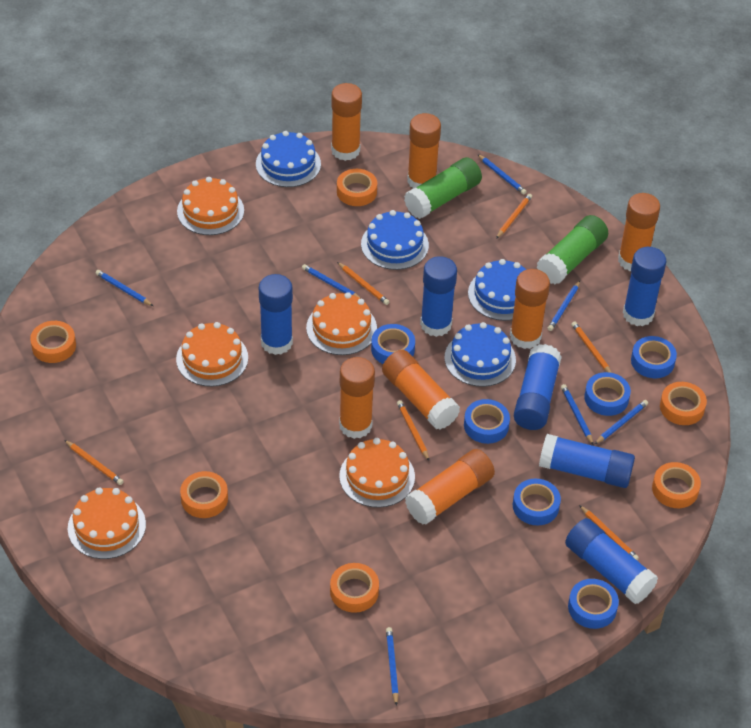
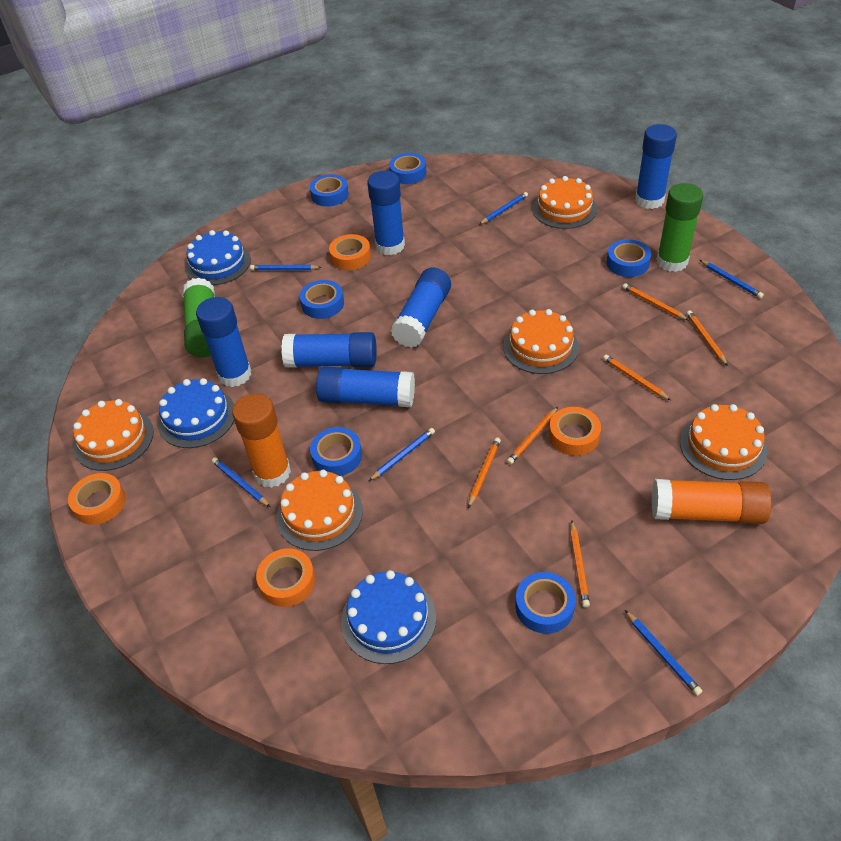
blue cake: [256,131,321,187] [361,210,429,270] [445,322,516,387] [468,259,526,321] = 4 -> [158,378,234,448] [185,230,251,285] [341,570,436,664] = 3
blue pencil: [96,270,153,306] [302,264,361,299] [386,627,399,706] [477,154,527,195] [548,281,580,331] [561,384,593,445] [595,400,648,444] = 7 -> [212,457,270,507] [250,265,322,270] [369,428,435,481] [479,192,528,224] [625,610,702,696] [700,260,764,299] = 6
orange glue stick: [331,83,362,161] [339,357,375,439] [382,350,460,430] [405,449,495,525] [407,113,441,189] [510,269,550,349] [618,193,660,271] = 7 -> [232,394,291,488] [652,479,772,524] = 2
orange tape: [30,321,76,363] [180,471,228,518] [330,563,379,613] [337,169,377,206] [652,462,701,508] [660,382,707,425] = 6 -> [68,473,126,525] [256,548,315,607] [329,234,371,270] [549,407,601,456] = 4

